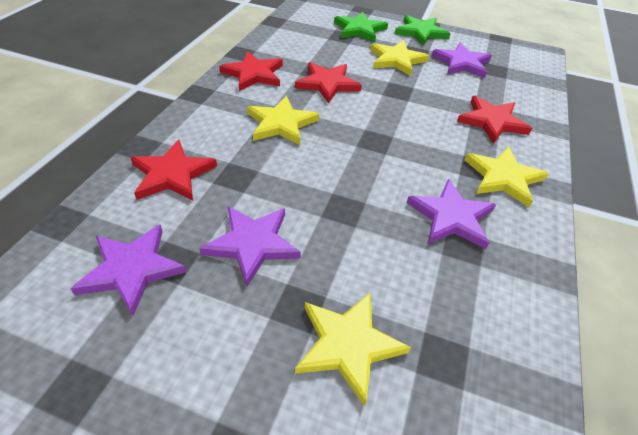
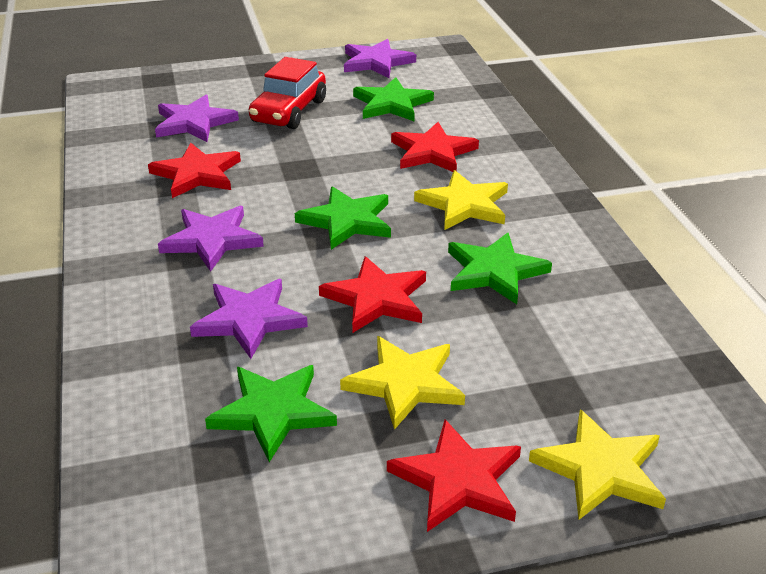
green star: [334,12,388,42] [395,15,451,46] = 2 -> [205,365,337,462] [295,186,391,250] [353,77,434,121] [448,232,552,304] = 4
red car: none = 0 -> [249,57,326,129] = 1
yellow star: [247,96,319,145] [295,293,411,407] [370,40,429,76] [465,147,549,207] = 4 -> [340,336,465,430] [414,170,508,230] [529,409,666,520] = 3

